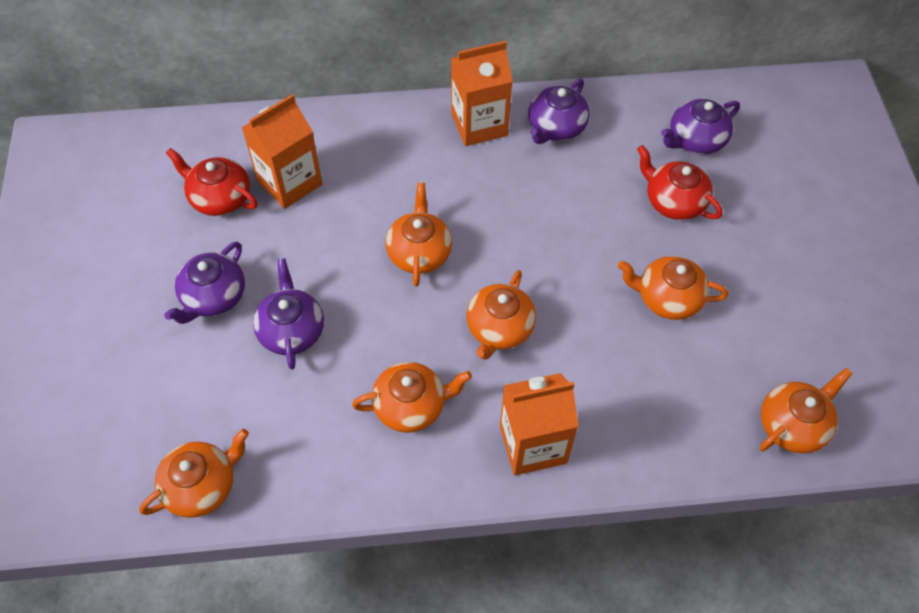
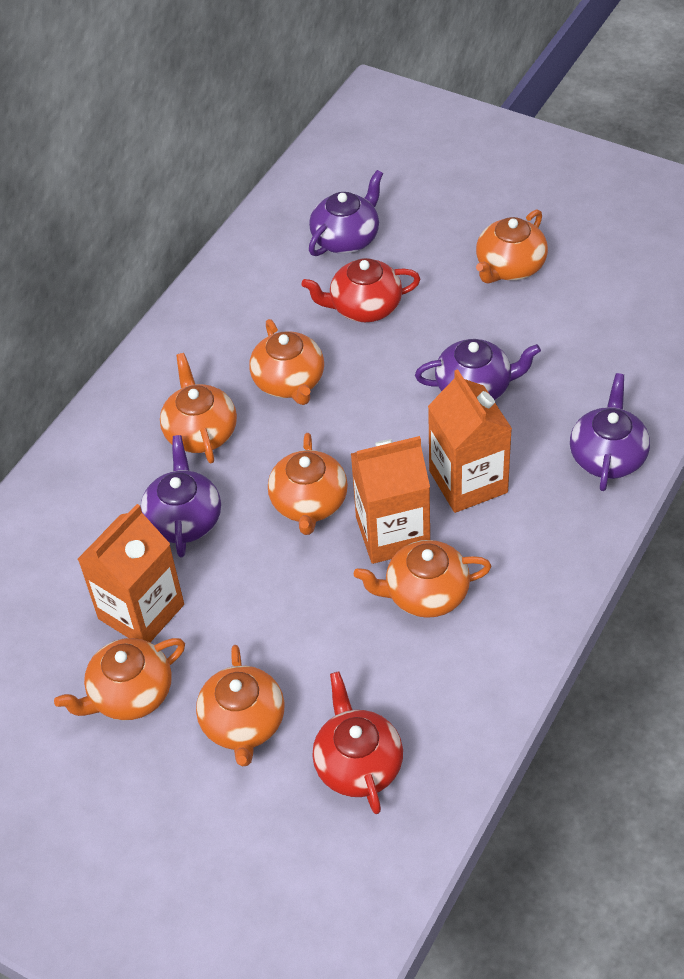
orange teapot: [139,429,249,518] [352,362,472,433] [386,183,452,286] [466,270,536,360] [618,256,728,320] [760,368,853,453] = 6 -> [54,638,185,720] [160,353,237,463] [196,645,285,767] [249,319,324,405] [268,433,348,535] [354,540,492,618] [476,209,548,283] = 7

